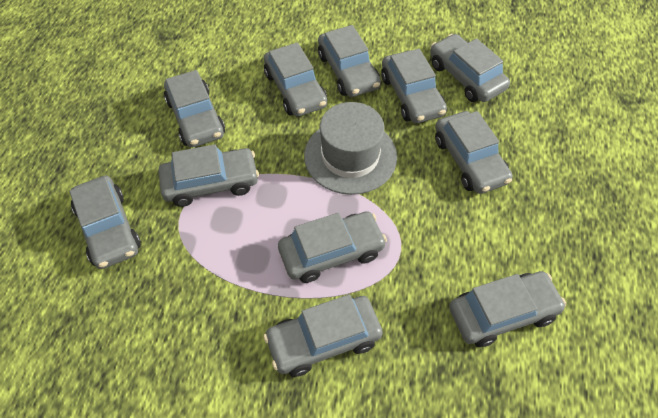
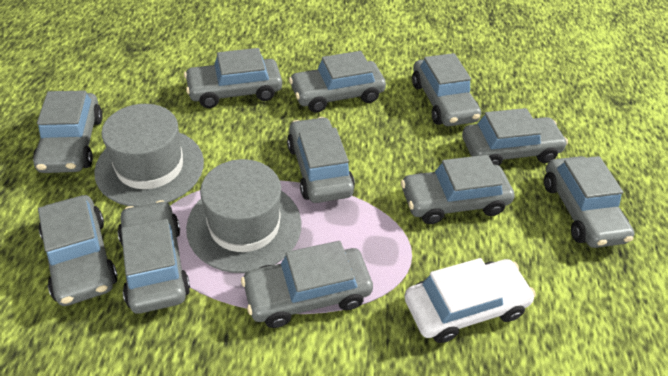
grey hat: [304,102,397,195] = 1 -> [94,104,204,207] [186,159,301,273] = 2
white car: none = 0 -> [404,258,536,343] = 1

